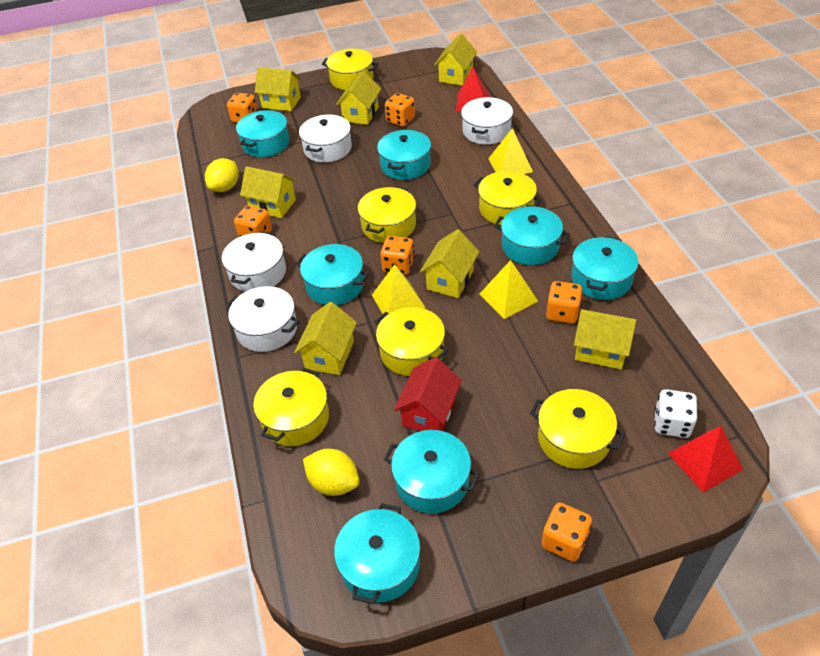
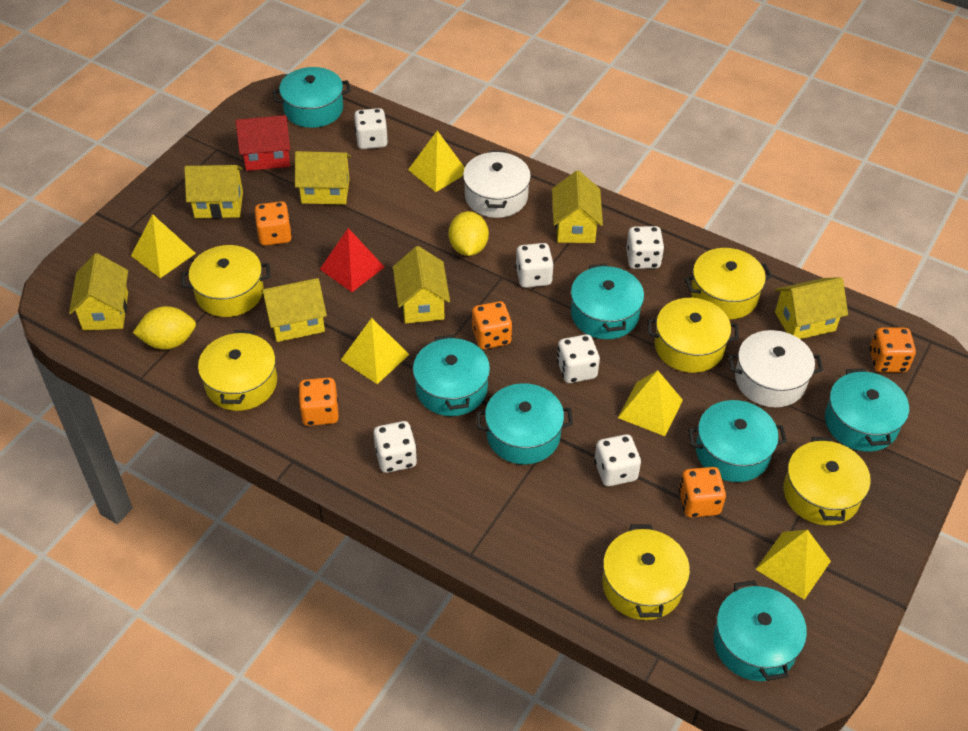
orange dice: [227,93,258,123] [234,205,272,237] [380,236,415,275] [385,93,415,127] [541,503,592,562] [546,281,583,324] = 6 -> [255,201,292,246] [298,378,339,426] [472,301,512,349] [679,467,726,518] [869,328,916,372] = 5
red pyramid: [456,67,489,111] [668,426,743,493] = 2 -> [320,228,385,292] = 1
white dice: [654,389,697,438] = 1 -> [354,108,388,149] [373,421,417,473] [515,243,554,288] [557,334,600,383] [594,434,641,486] [626,226,664,269] = 6
white pot: [222,231,286,292] [226,286,300,352] [299,114,352,162] [461,97,513,145] = 4 -> [463,150,531,218] [728,330,823,407] = 2
yellow pyramid: [372,265,426,314] [480,260,538,319] [488,128,533,174] = 3 -> [131,214,196,278] [341,318,410,384] [408,131,465,192] [618,370,683,436] [755,530,831,600] = 5

